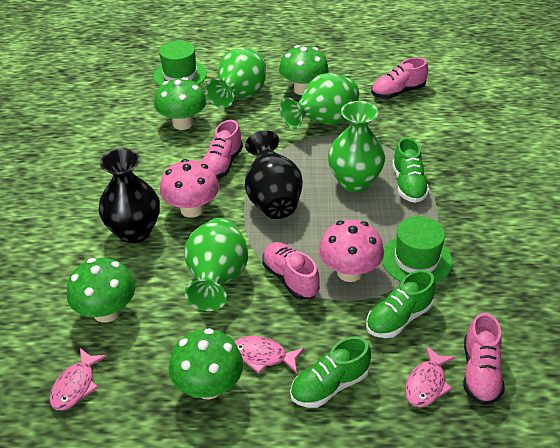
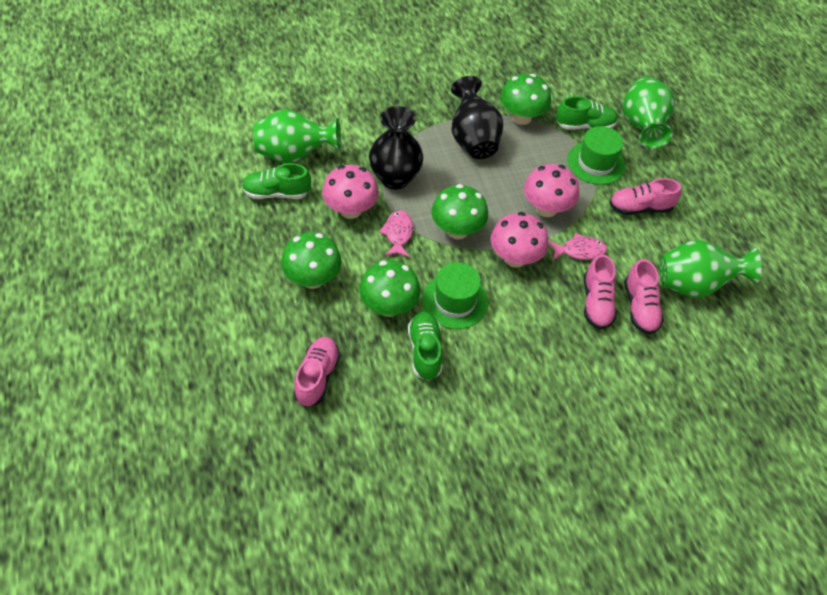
green vase: [184,218,248,311] [205,48,266,108] [280,73,359,129] [328,101,385,192] = 4 -> [253,109,341,163] [623,77,675,149] [660,240,761,298] = 3
pink fish: [50,348,107,410] [234,336,304,373] [405,346,455,407] = 3 -> [379,210,413,258] [548,233,607,260] = 2
pink mushroom: [160,159,219,218] [319,220,384,282] = 2 -> [322,165,379,219] [491,212,549,268] [524,164,579,217] = 3

